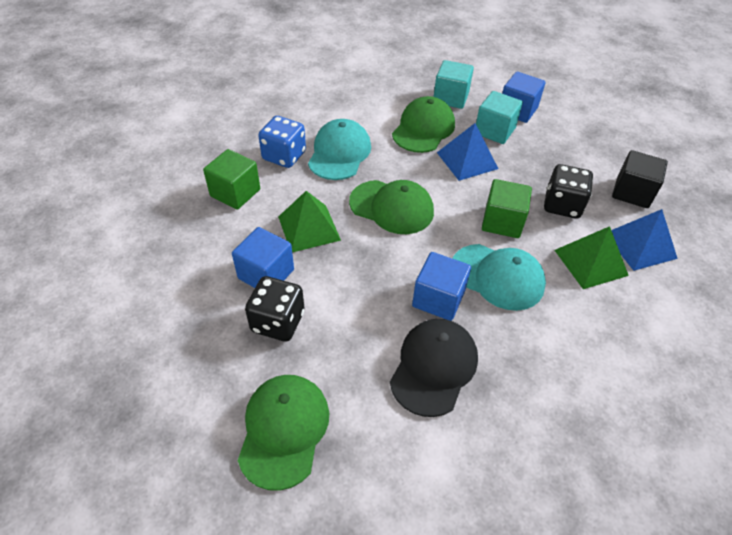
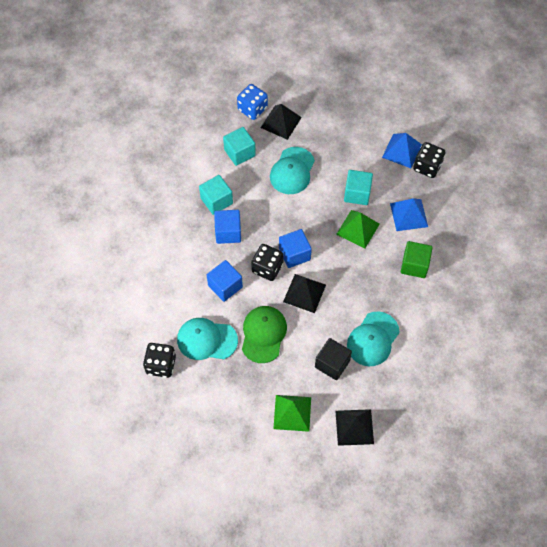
black cap: [390,319,478,417] = 1 -> none = 0
black dice: [245,276,305,342] [544,164,593,219] = 2 -> [143,343,176,378] [251,244,284,281] [413,142,445,178] = 3
black pyramid: none = 0 -> [261,104,302,140] [283,274,326,313] [335,409,374,446] = 3
green cap: [238,375,329,491] [349,180,434,234] [392,96,455,153] = 3 -> [242,306,287,363] = 1
green cube: [203,149,260,210] [482,179,532,238] = 2 -> [401,241,433,278] = 1
turquoise cap: [308,119,371,180] [452,244,546,311] = 2 -> [177,318,238,360] [270,147,315,194] [347,311,400,366] = 3
turquoise cube: [433,60,474,109] [476,91,523,144] = 2 -> [199,175,233,215] [223,127,256,166] [344,170,373,205] = 3

